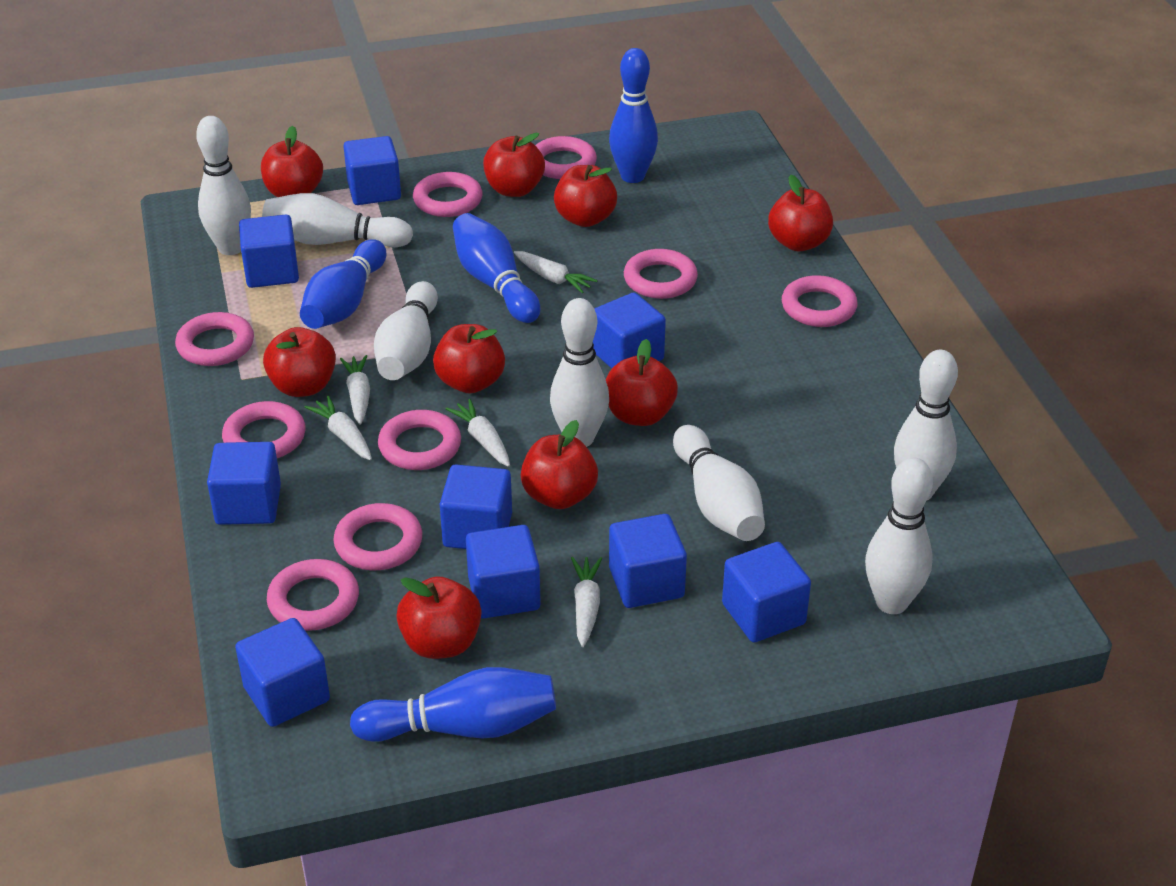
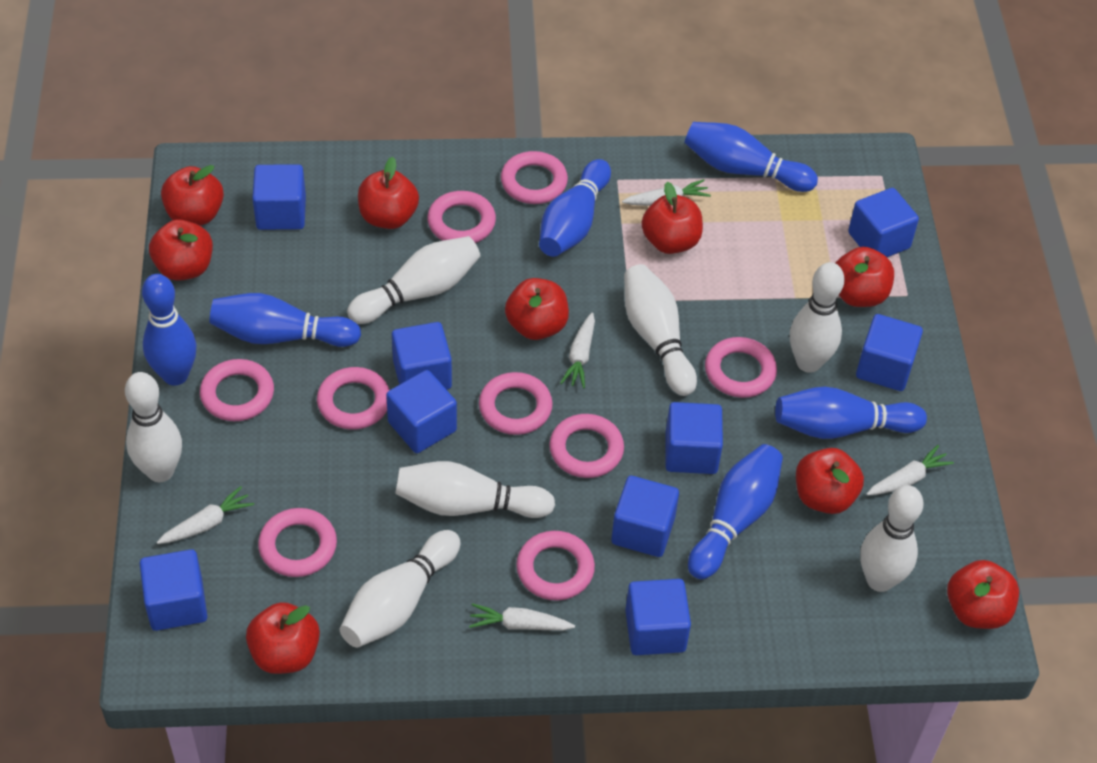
blue bowling pin: [300,239,386,329] [350,667,556,742] [453,213,540,323] [609,48,658,183] = 4 -> [142,274,196,386] [209,293,361,347] [539,159,611,257] [684,122,818,192] [688,444,783,579] [775,387,927,439] = 6

